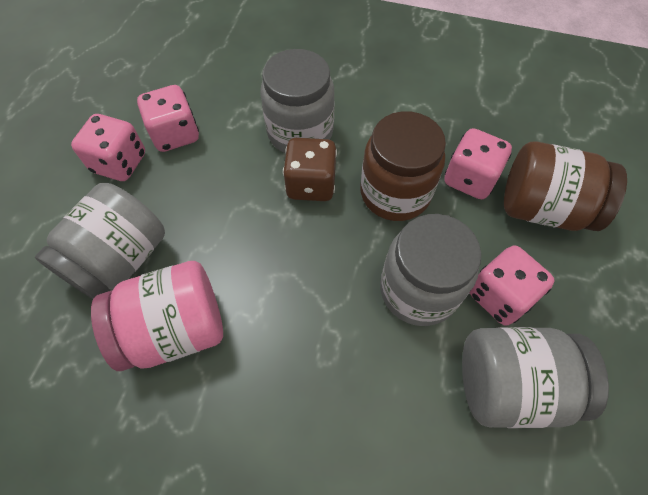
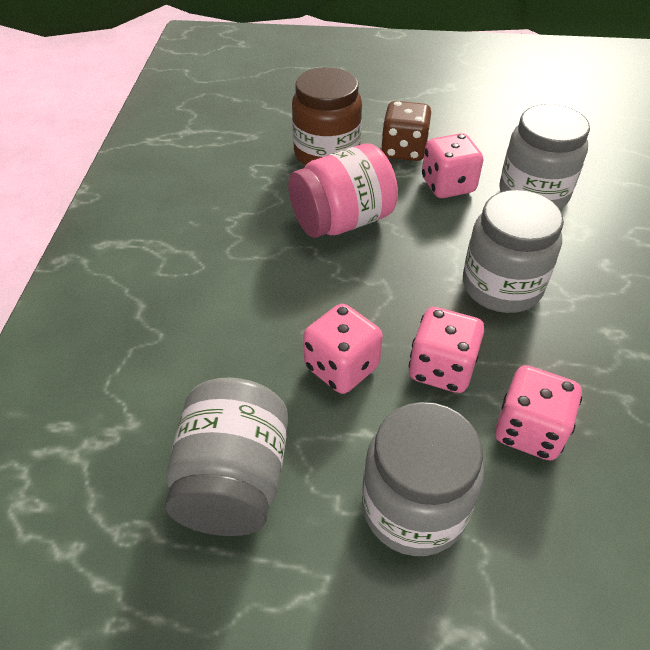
brown jar: [360,111,446,221] [504,141,627,231] = 2 -> [292,67,362,165] = 1

